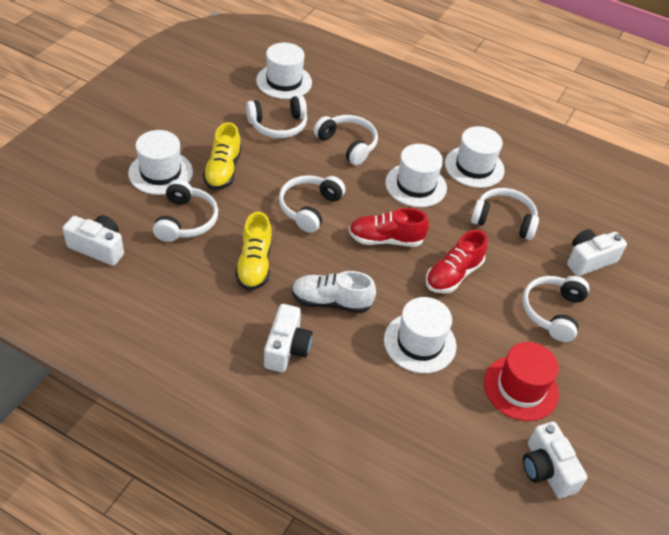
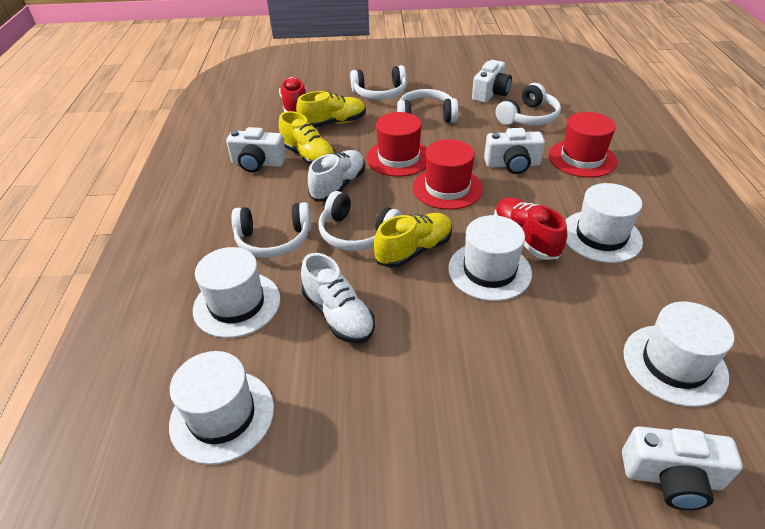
red hat: [484,342,559,421] = 1 -> [366,112,427,177] [413,139,483,210] [548,112,617,178] = 3
white headphones: [153,179,218,242] [246,96,307,138] [279,175,345,233] [313,115,378,165] [471,188,539,240] [522,276,589,342] = 6 -> [231,202,311,258] [318,191,401,251] [350,65,407,100] [397,89,458,123] [495,83,561,125] = 5
white shoe: [291,271,376,313] = 1 -> [301,253,375,344] [308,150,365,201] = 2
yellow shoe: [203,122,241,190] [235,212,272,290] = 2 -> [279,111,335,165] [296,91,366,128] [374,213,452,268] = 3

